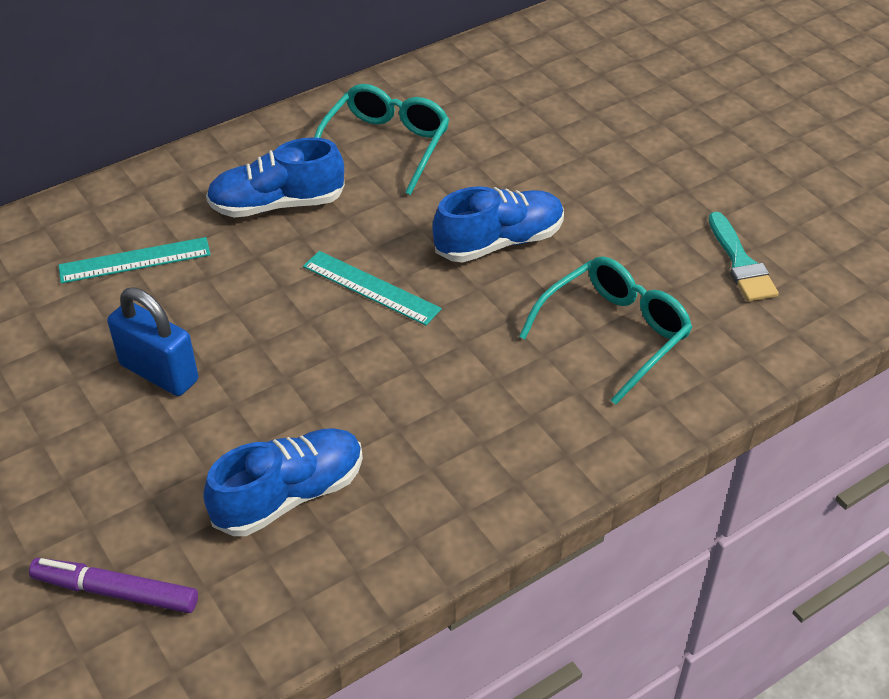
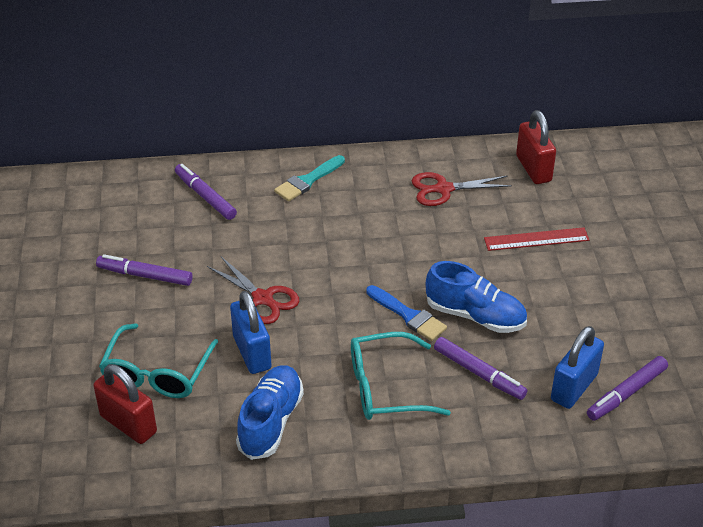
blue brush: none = 0 -> [366,285,447,341] = 1
blue padlock: [107,287,198,396] = 1 -> [230,291,272,374] [551,326,604,409] = 2
blue shoe: [203,428,363,536] [206,137,345,218] [432,186,564,263] = 3 -> [236,365,304,460] [426,261,527,333] = 2
purple marker: [29,558,198,613] = 1 -> [96,254,192,286] [175,164,237,220] [434,337,527,400] [587,356,668,421] = 4
red padlock: none = 0 -> [93,364,157,444] [516,110,556,184] = 2
red ruler: none = 0 -> [484,227,589,251] = 1
red scissors: none = 0 -> [207,257,299,324] [412,172,512,206] = 2
turquoise ruler: [59,237,211,284] [303,251,442,326] = 2 -> none = 0

